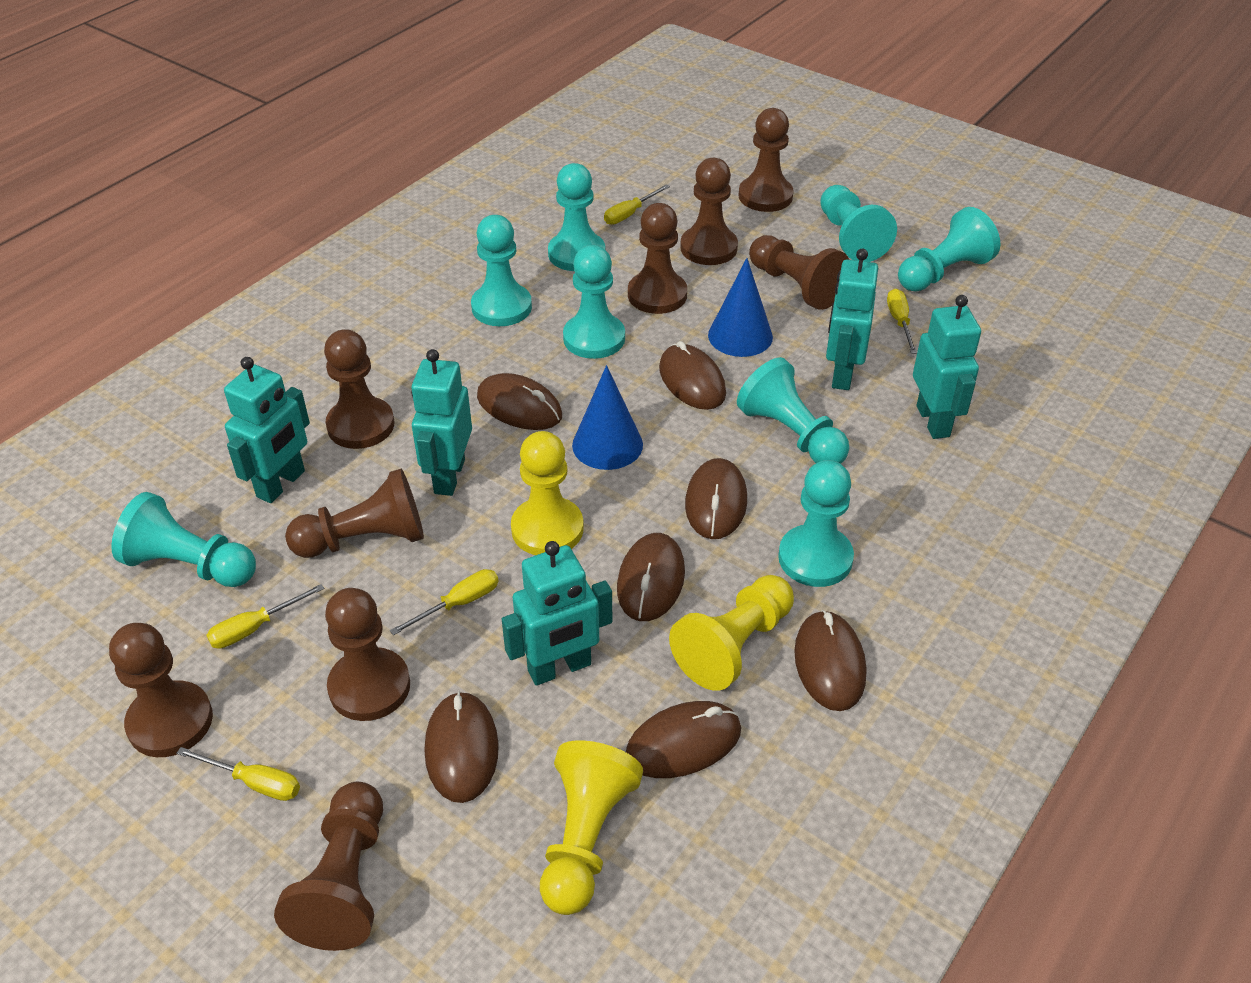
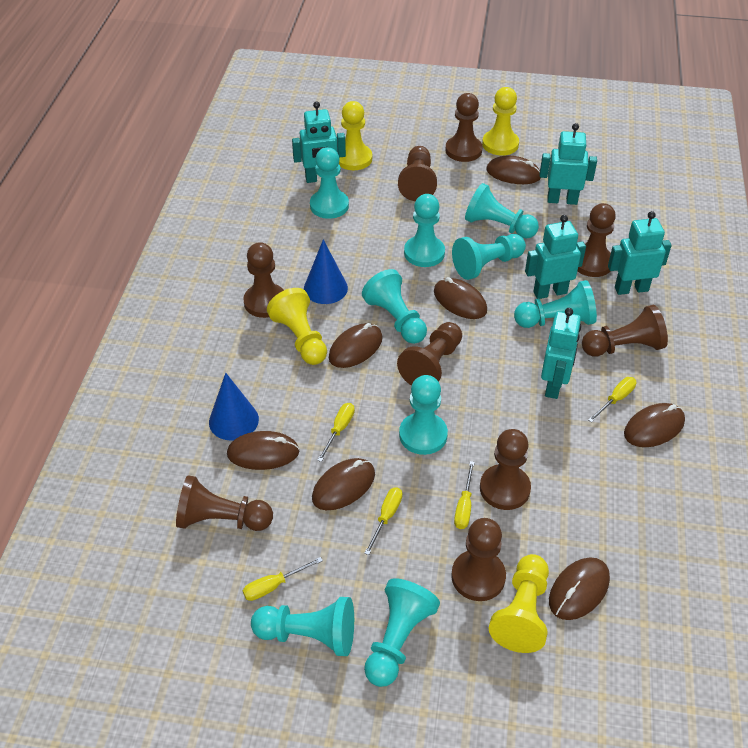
turquoise pawn: [111,492,256,587] [471,215,532,326] [548,163,605,271] [563,245,625,359] [737,357,849,464] [778,460,854,587] [820,185,897,262] [898,207,1000,292] = 8 -> [251,597,354,656] [310,147,349,219] [362,269,427,344] [364,578,440,687] [399,375,448,455] [404,194,445,267] [452,234,526,280] [465,183,539,239] [514,280,597,328] = 9
yellow pawn: [511,431,584,555] [540,740,643,915] [669,575,794,691] = 3 -> [267,288,327,365] [339,101,372,170] [482,87,519,156] [489,554,549,653] = 4

